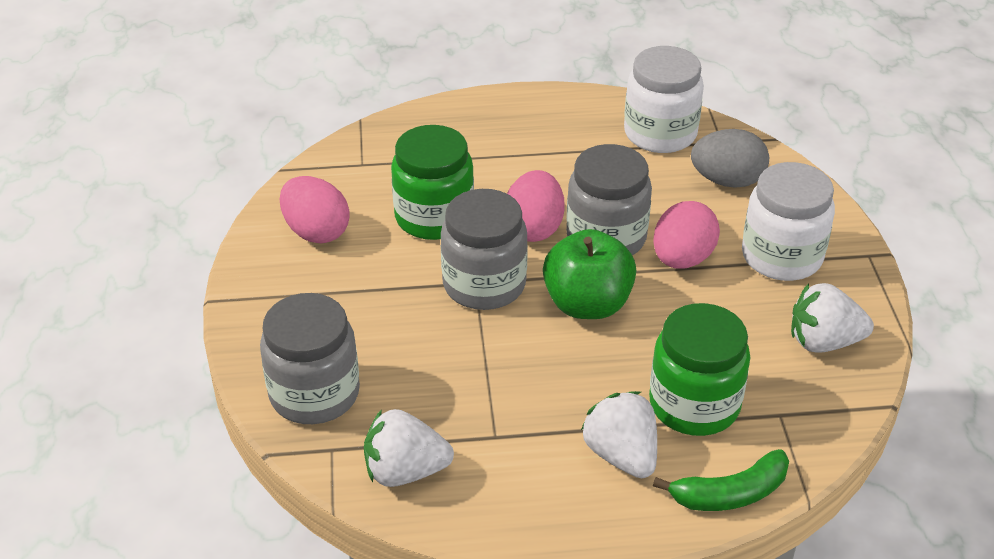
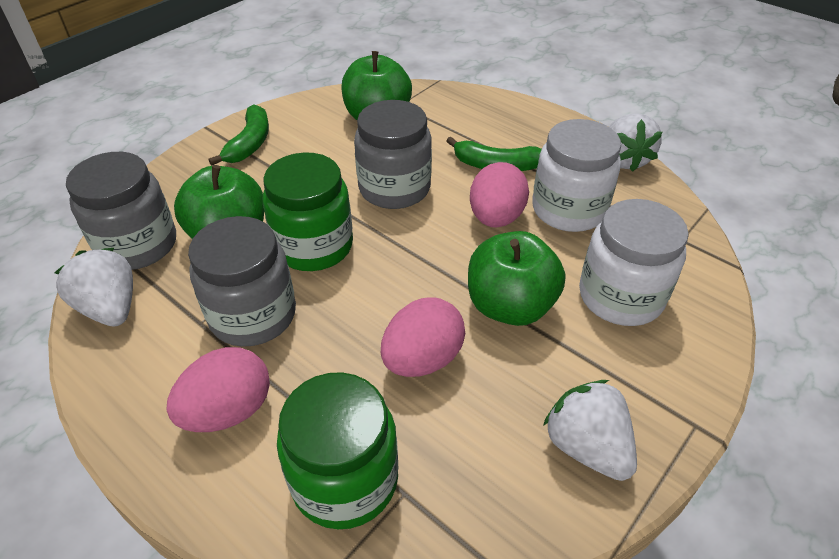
green apple: [543,229,636,319] = 1 -> [174,165,264,239] [341,51,412,120] [468,231,565,326] = 3
green banana: [653,449,789,511] = 1 -> [209,104,269,166] [447,136,542,171] = 2
grey egg: [691,129,769,188] = 1 -> none = 0

